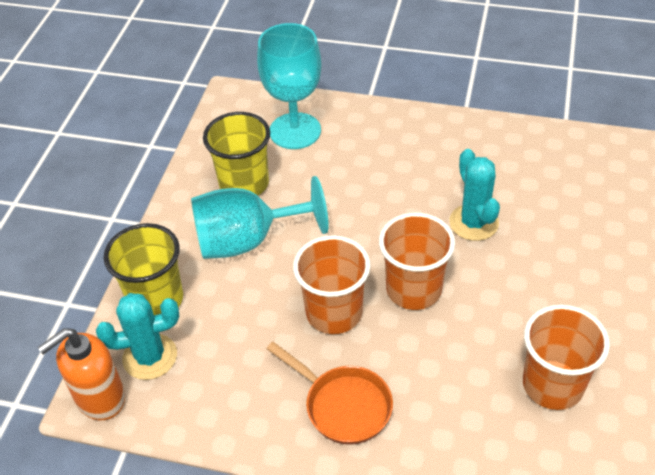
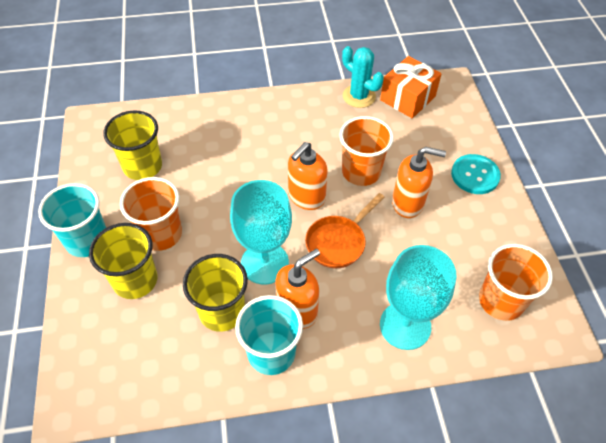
orange gift: none = 0 -> [380,56,442,118] = 1
orange soap dispenser: [37,328,125,420] = 1 -> [276,249,320,329] [288,142,328,210] [392,147,446,218] = 3
turquoise button: none = 0 -> [451,154,501,194] = 1
turquoise cactus: [96,293,179,380] [449,149,500,241] = 2 -> [342,46,384,108] = 1
turquoise cup: none = 0 -> [38,183,106,257] [235,295,303,375] = 2
yellow cup: [104,223,183,315] [203,112,270,196] = 2 -> [89,223,157,299] [103,111,162,180] [183,254,248,332] = 3

